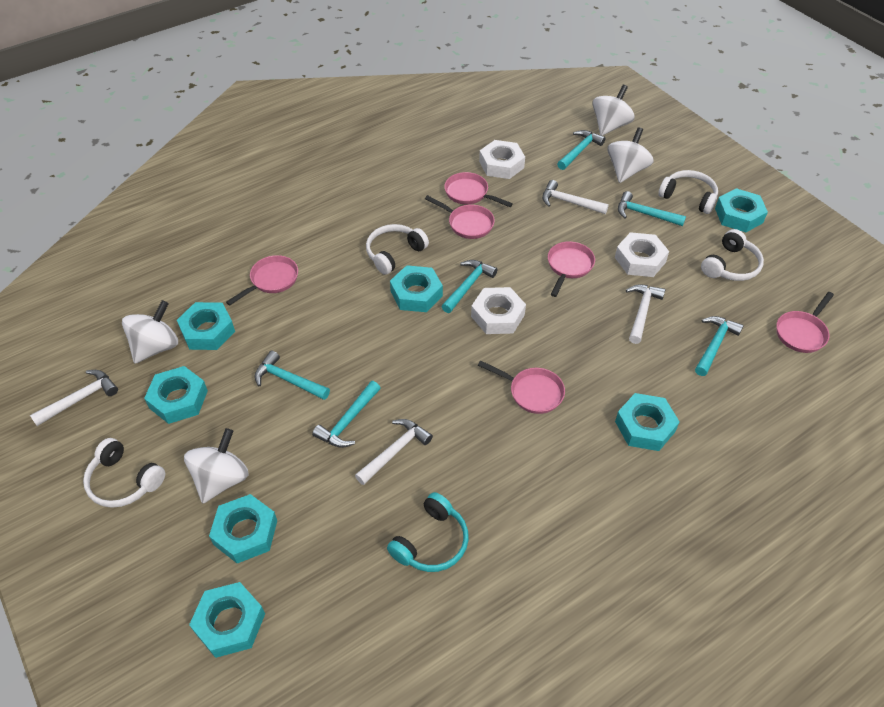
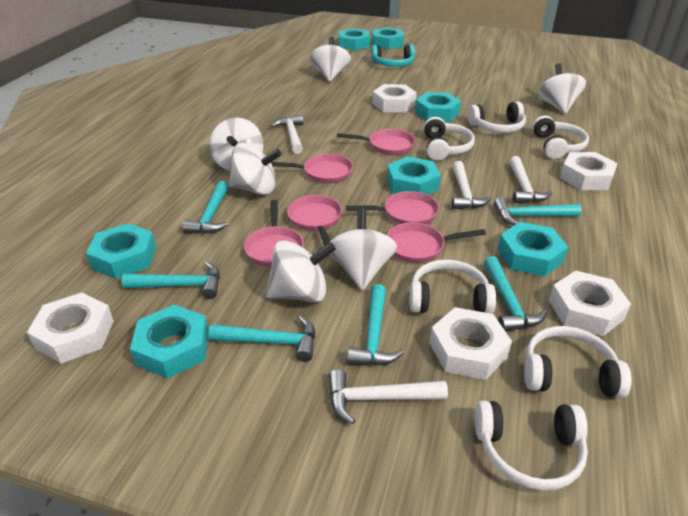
white headphones: [83,438,165,508] [366,224,429,275] [658,170,718,214] [701,229,764,281] = 4 -> [410,259,496,314] [424,117,475,161] [468,102,526,133] [475,400,588,491] [524,326,632,398] [532,115,589,159] = 6
white nut: [471,287,526,334] [479,140,525,179] [615,232,669,277] = 3 -> [27,292,114,364] [372,84,417,113] [430,307,512,380] [549,271,631,336] [560,152,618,190] = 5
white spinning top: [122,300,178,363] [184,428,249,503] [592,85,635,136] [607,127,654,183] = 4 -> [210,118,264,171] [229,143,282,195] [266,240,336,302] [310,37,351,82] [329,208,397,291] [538,63,586,114] = 6

